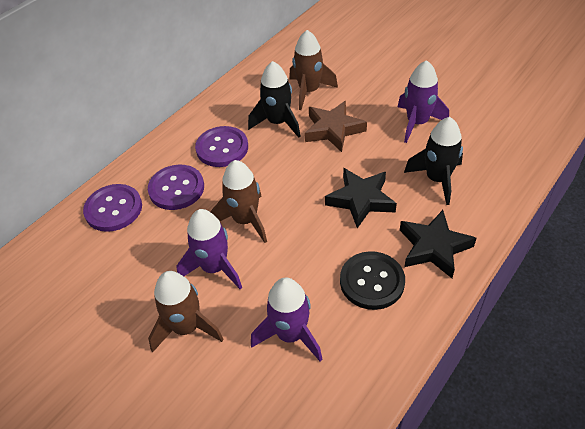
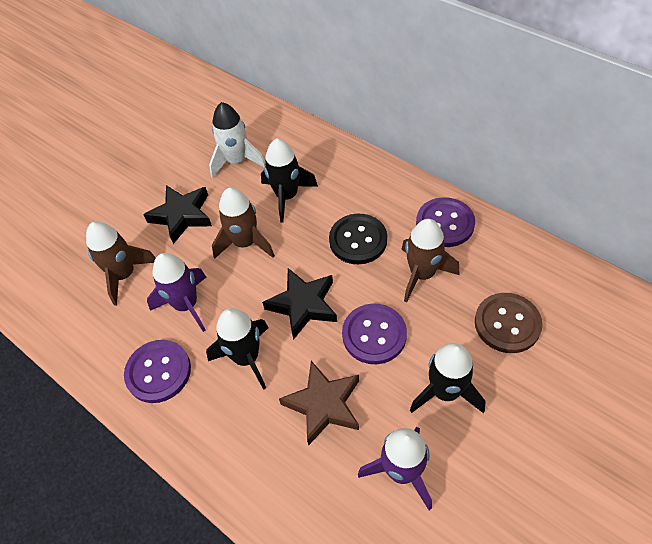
black rocket: [248,61,301,138] [404,117,463,205] = 2 -> [206,308,269,390] [261,138,318,223] [410,343,486,413] = 3
brown button: none = 0 -> [475,293,543,353] = 1
purple rocket: [176,209,242,289] [251,278,323,362] [398,60,449,143] = 3 -> [147,253,206,332] [358,427,432,510] = 2
white rocket: none = 0 -> [209,102,266,178] = 1

